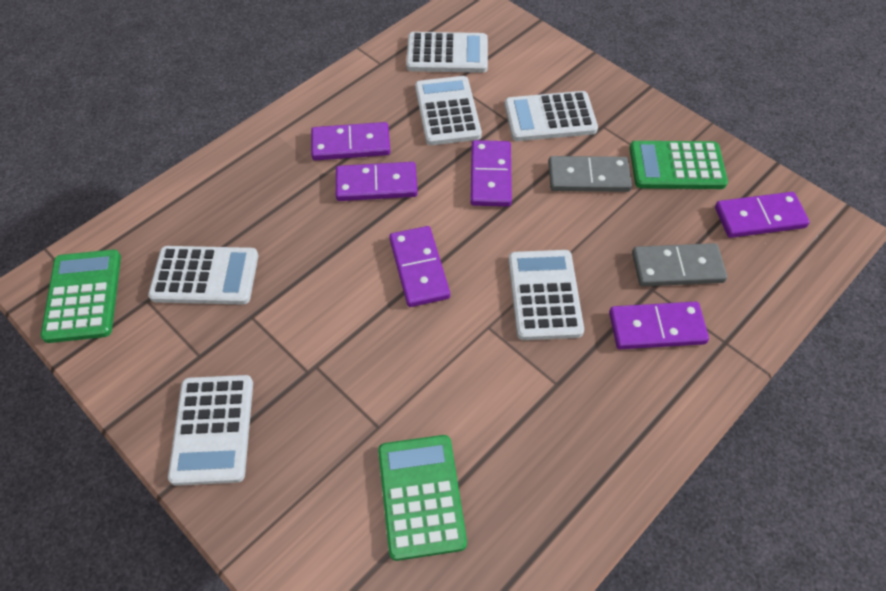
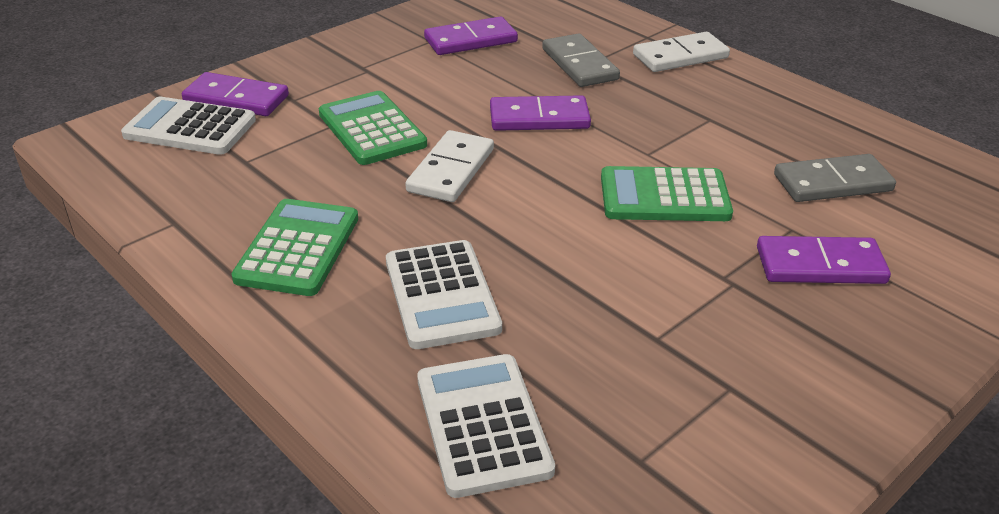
purple domino: [311,122,390,160] [336,162,418,201] [389,226,450,307] [470,140,512,207] [609,302,709,349] [715,192,810,238] = 6 -> [182,72,289,116] [424,16,518,55] [490,95,591,131] [757,236,891,284] = 4
white calculator: [148,246,258,305] [168,375,253,486] [406,32,488,73] [415,76,482,145] [504,91,598,141] [508,250,584,340] = 6 -> [121,97,256,155] [386,240,502,349] [417,354,555,498] = 3
white domino: none = 0 -> [405,130,494,202] [633,32,730,72] = 2

